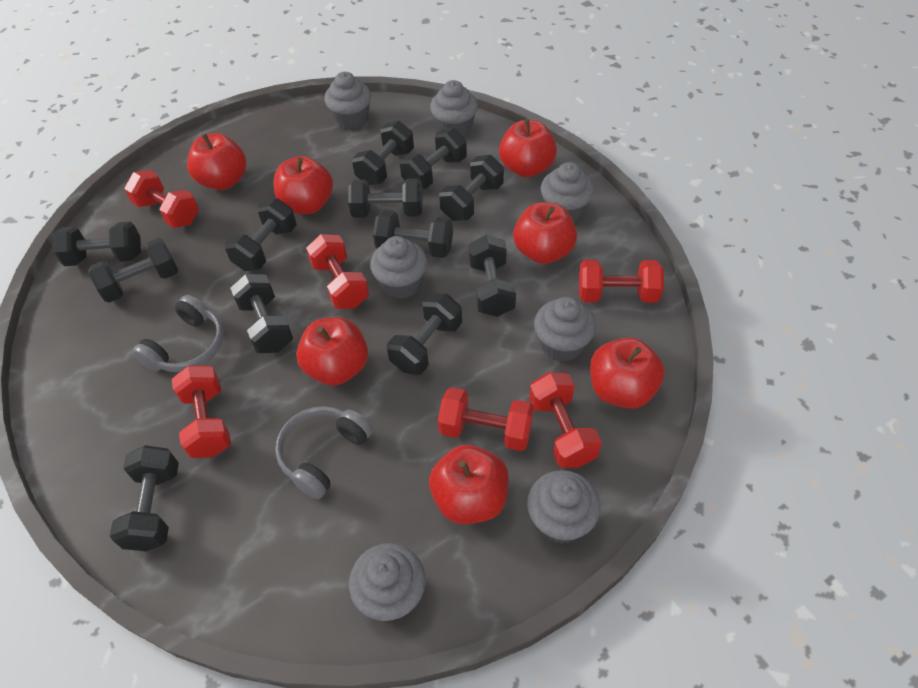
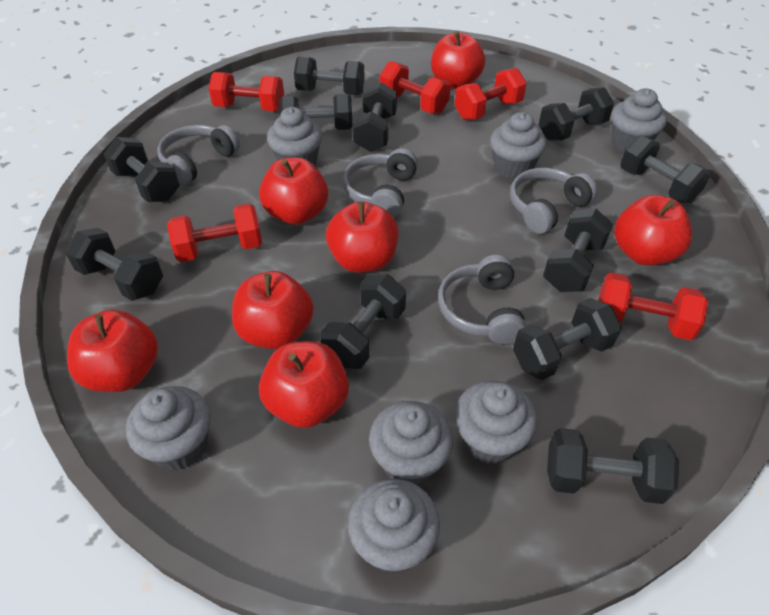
black dumbbell: [52,222,141,266] [89,238,178,303] [110,445,179,551] [225,199,297,271] [230,274,293,353] [348,178,423,218] [352,121,414,185] [373,211,453,258] [387,293,462,375] [400,128,467,189] [439,155,504,221] [469,235,516,317] = 12 -> [65,228,163,301] [104,137,180,202] [279,94,352,130] [294,57,365,95] [320,275,406,369] [352,82,397,152] [513,298,621,380] [539,87,614,141] [543,208,613,292] [547,428,679,504] [620,135,711,203] = 11
grey headphones: [132,295,224,372] [275,406,373,499] = 2 -> [157,125,240,185] [343,148,418,217] [438,254,526,344] [510,168,598,234] = 4
red dumbbell: [124,170,199,228] [172,365,231,458] [306,234,369,309] [438,387,534,451] [529,372,602,468] [579,260,664,303] = 6 -> [167,203,262,262] [209,72,284,111] [380,61,451,114] [455,68,527,120] [598,272,708,340] = 5

